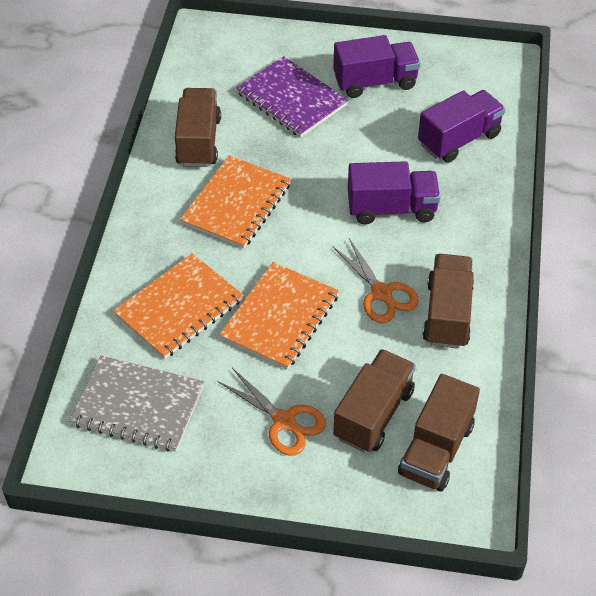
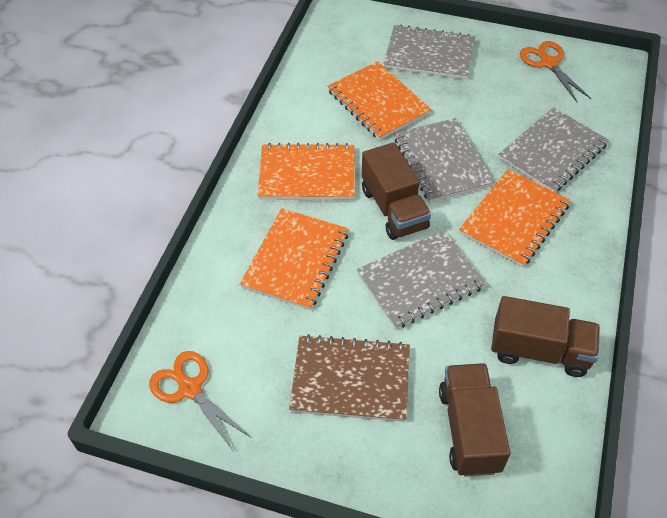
brown notebook: none = 0 -> [289,334,410,422] = 1
brown truck: [175,88,221,167] [333,349,416,453] [398,374,480,491] [422,254,474,349] = 4 -> [362,142,431,240] [439,363,510,477] [491,296,600,377] = 3
grey notebook: [69,356,204,452] = 1 -> [357,230,486,329] [383,24,475,80] [395,118,494,203] [499,107,609,192] = 4
orange notebook: [113,253,244,359] [180,155,291,249] [219,262,339,370] = 3 -> [240,208,348,310] [258,143,355,200] [327,61,431,140] [459,169,571,267] = 4
purple notebook: [236,56,348,138] = 1 -> none = 0
purple truck: [333,35,420,98] [348,161,440,225] [418,90,505,163] = 3 -> none = 0

